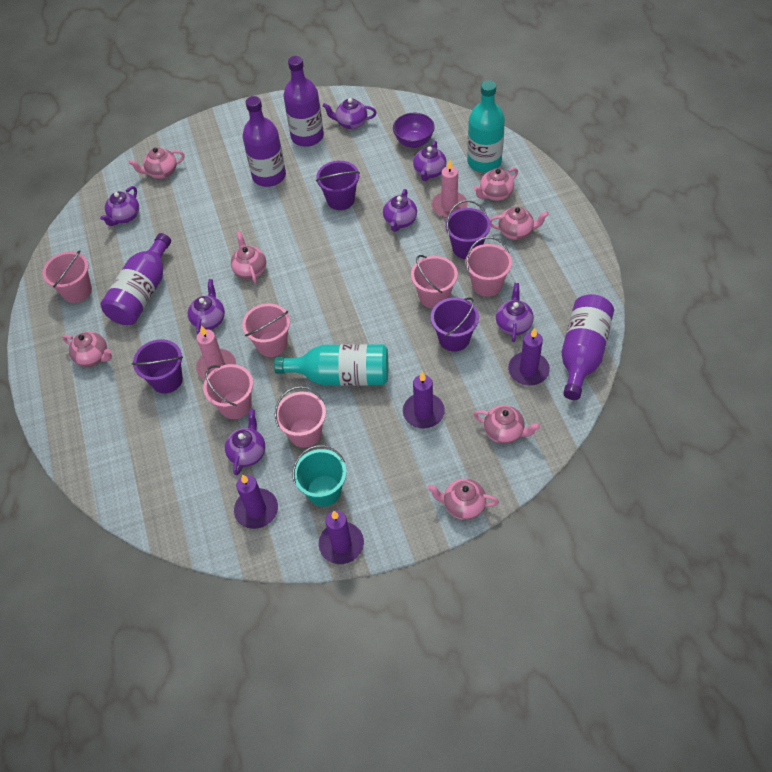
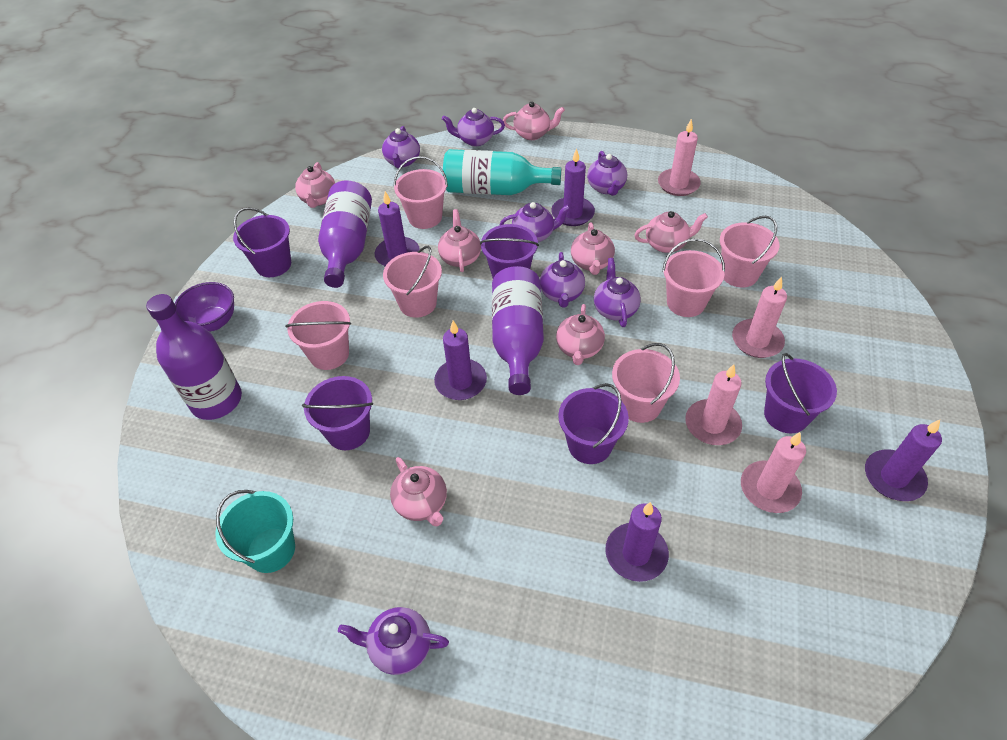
pink candle: [196,326,236,380] [431,160,468,218] = 2 -> [658,119,701,196] [685,364,742,445] [732,277,787,358] [741,432,806,513] = 4
purple bottle: [100,233,171,325] [243,96,286,187] [283,56,324,147] [561,294,614,400] = 4 -> [146,294,242,420] [318,181,372,288] [492,266,544,395] = 3
purple bucket: [132,339,183,393] [316,161,360,210] [431,298,479,352] [445,200,491,259] = 4 -> [233,207,291,277] [302,376,373,450] [480,224,539,278] [558,383,629,464] [764,353,837,433] = 5
purple candle: [234,474,278,529] [319,510,364,564] [403,372,445,428] [508,328,550,386] = 4 -> [375,191,420,266] [434,321,487,400] [551,148,595,226] [605,502,669,582] [865,420,942,501] = 5
turquoise bottle: [274,344,388,386] [467,80,505,173] = 2 -> [443,149,561,195] = 1

